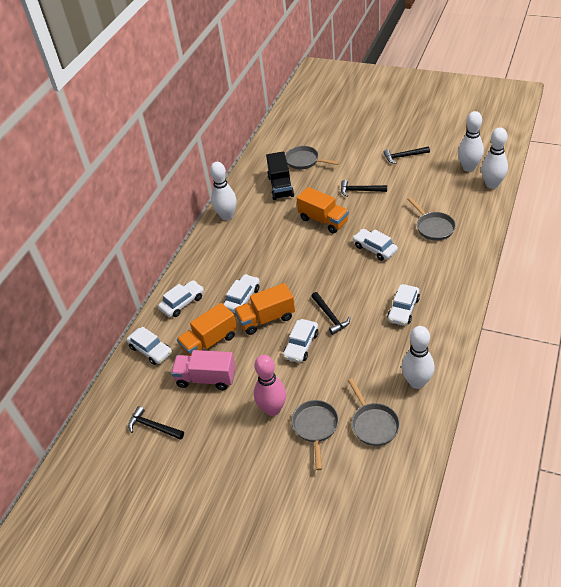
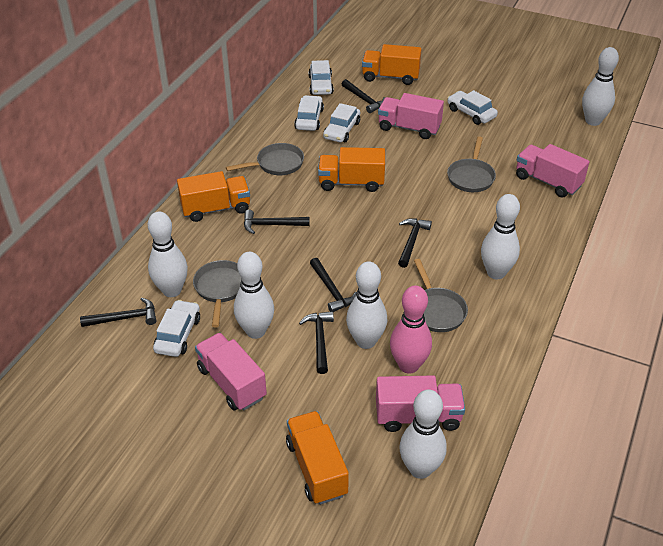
black hammer: [128,406,184,440] [311,292,350,335] [341,180,387,197] [383,146,430,164] = 4 -> [80,298,156,327] [244,210,310,234] [299,311,334,374] [310,258,357,312] [342,79,385,113] [398,218,432,268] = 6
black truck: [266,151,294,200] = 1 -> none = 0
orange truck: [177,303,237,356] [235,283,295,335] [297,187,349,234] = 3 -> [177,171,250,222] [286,411,349,505] [318,147,385,192] [362,44,421,85] = 4
pink truck: [171,350,236,390] = 1 -> [195,333,267,411] [376,375,465,432] [378,93,444,139] [516,144,590,197] = 4
white bowling pin: [210,162,237,220] [402,326,434,389] [458,111,484,172] [481,127,508,189] = 4 -> [148,211,188,297] [234,252,274,339] [346,261,387,349] [399,389,447,479] [481,194,520,279] [582,47,619,126] = 6
white car: [126,327,172,365] [158,280,204,317] [224,274,260,313] [283,319,318,363] [353,229,398,261] [387,284,420,326] = 6 -> [153,300,200,357] [294,95,324,131] [309,60,334,95] [323,103,360,142] [447,90,498,125] = 5

